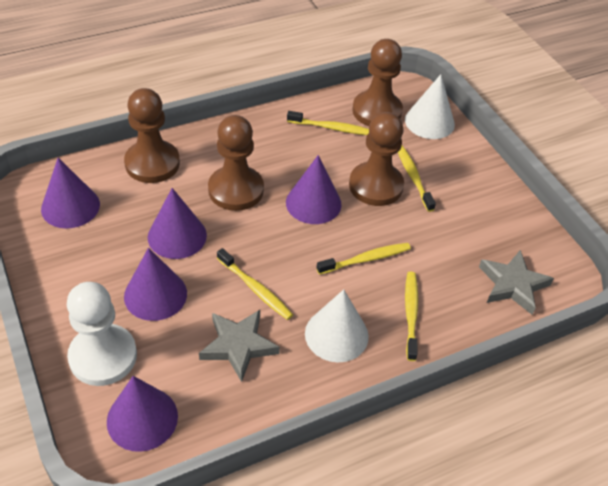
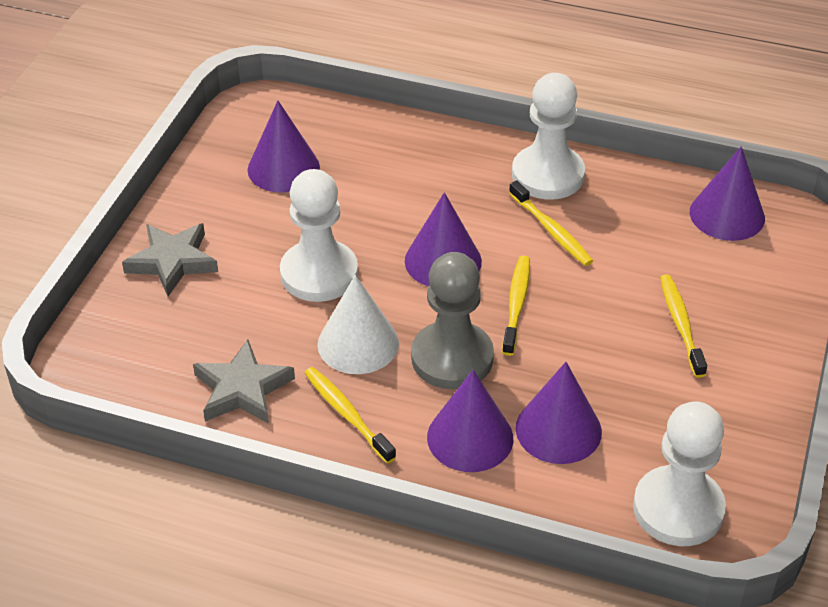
brown pawn: [124,88,180,183] [208,115,264,211] [349,112,404,206] [352,39,403,126] = 4 -> none = 0
grey pawn: none = 0 -> [411,252,494,389] = 1
white cone: [305,289,369,362] [405,74,455,139] = 2 -> [317,275,399,374] = 1
white pawn: [67,282,137,386] = 1 -> [280,169,358,302] [512,73,585,200] [633,402,726,546] = 3
yellow toothbrush: [217,248,293,320] [287,111,369,135] [317,243,411,275] [398,145,436,212] [405,271,418,361] = 5 -> [305,367,396,464] [502,256,530,356] [509,180,593,266] [660,274,707,378] = 4

